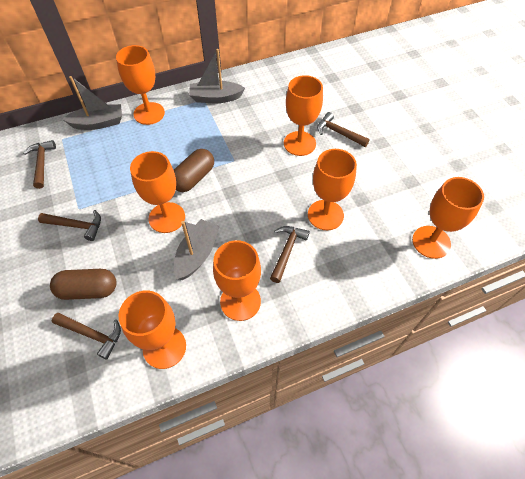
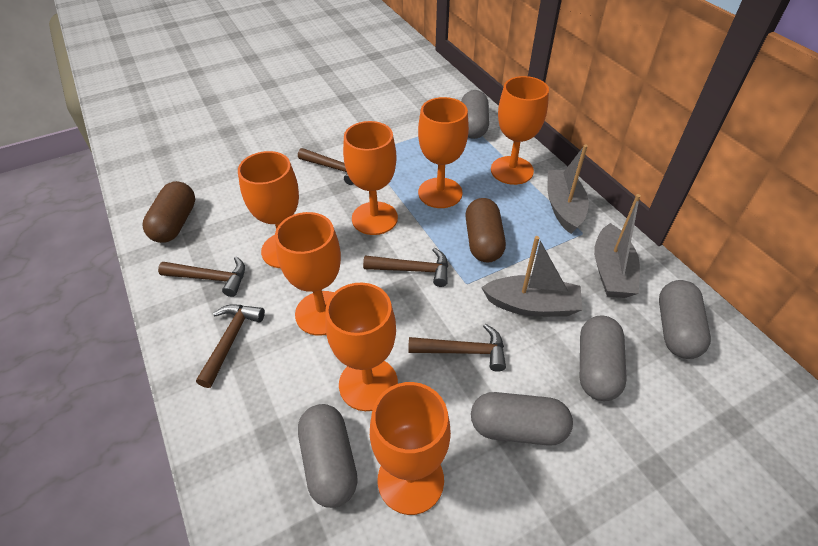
grey capsule: none = 0 -> [298,404,358,508] [461,90,489,139] [471,392,573,446] [580,315,627,401] [659,280,711,359] = 5

